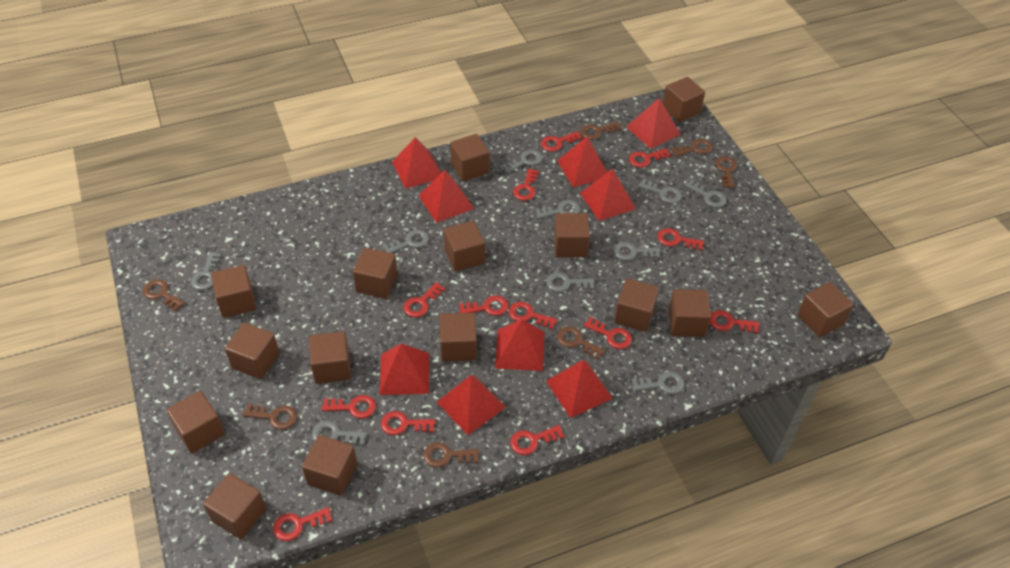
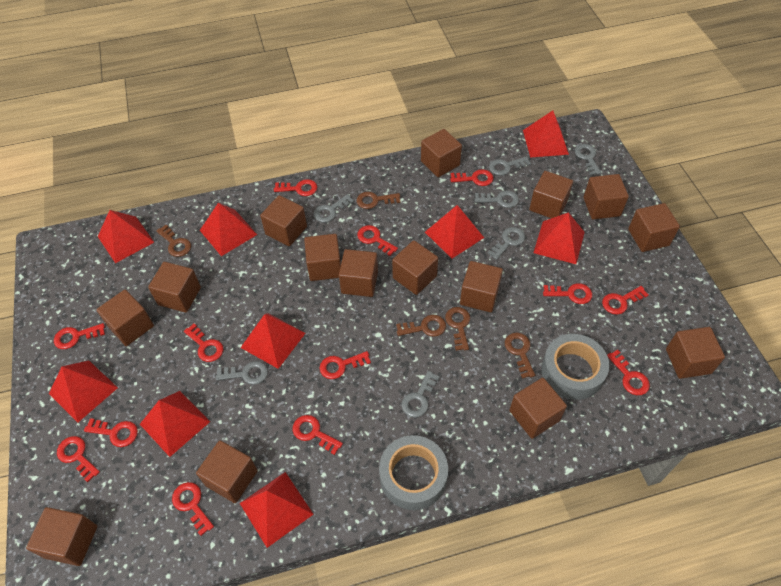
brown key: [143,279,185,311] [243,403,297,430] [423,442,479,468] [557,326,605,359] [580,122,622,140] [671,139,713,157] [715,156,737,188] = 7 -> [156,225,191,257] [357,192,400,209] [396,315,446,337] [445,307,470,351] [505,333,535,379] = 5
grey key: [191,252,222,290] [312,421,367,446] [383,230,429,253] [502,150,542,173] [535,200,580,219] [546,273,595,292] [613,242,660,261] [632,371,684,394] [638,179,682,203] [685,179,727,208] = 10 -> [216,361,268,385] [313,194,354,223] [401,371,440,417] [474,191,519,208] [487,227,525,260] [489,156,531,176] [575,144,601,176] = 7
grey tape: none = 0 -> [379,435,448,510] [541,334,609,400] = 2

